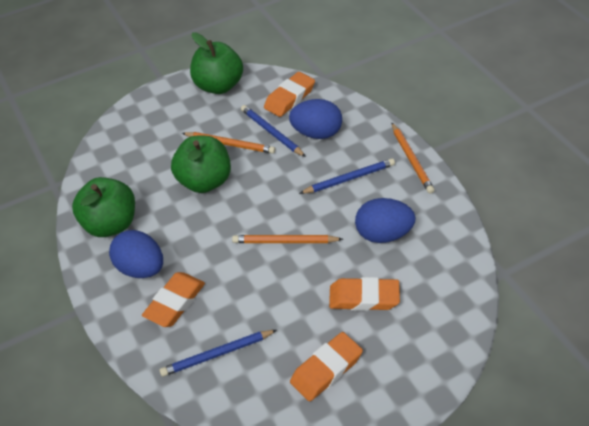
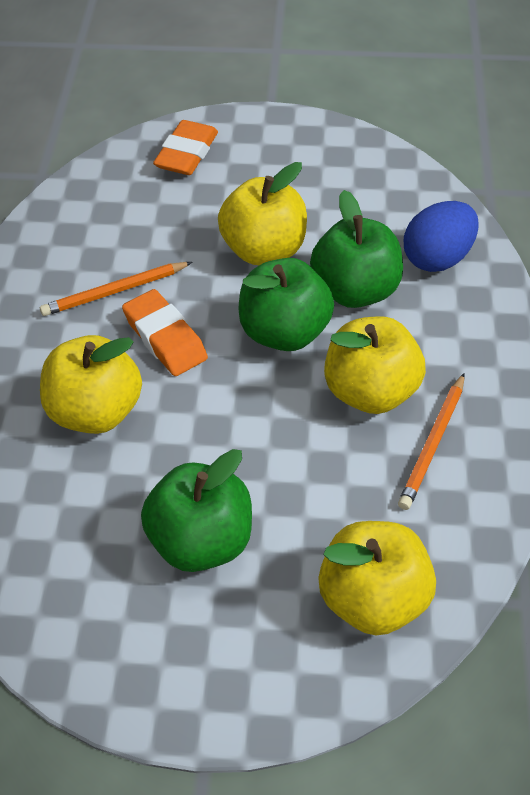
blue egg: [109,230,163,278] [289,99,342,139] [355,198,416,243] = 3 -> [404,201,478,272] = 1
blue pencil: [159,330,277,377] [241,105,306,157] [299,158,395,194] = 3 -> none = 0
orange eraser: [142,272,205,327] [264,72,315,117] [290,332,363,402] [329,277,400,311] = 4 -> [122,289,208,376] [153,120,218,175] = 2
orange pencil: [182,132,275,154] [232,235,343,243] [391,122,435,194] = 3 -> [40,262,192,316] [398,373,464,510] = 2
yellow apple: none = 0 -> [40,335,142,434] [218,162,307,265] [318,521,436,635] [324,316,426,414] = 4

